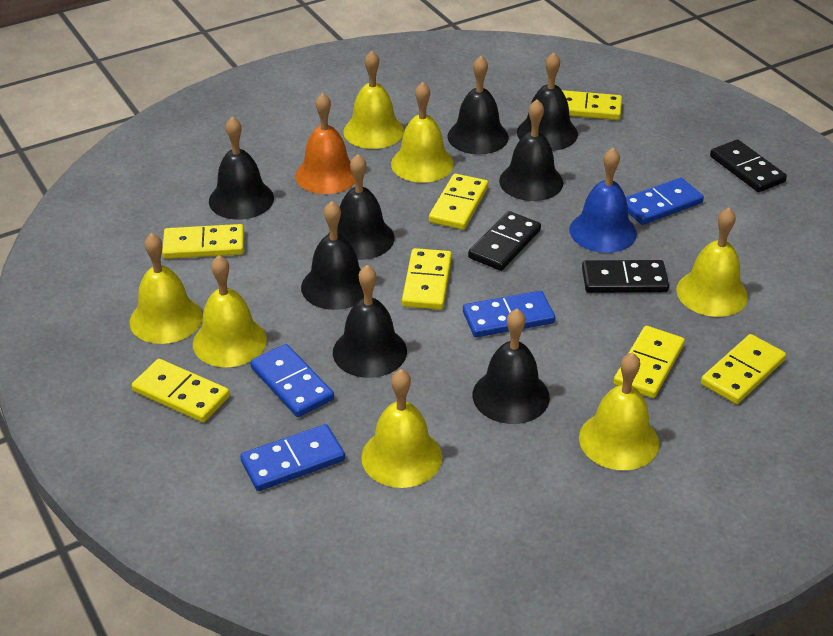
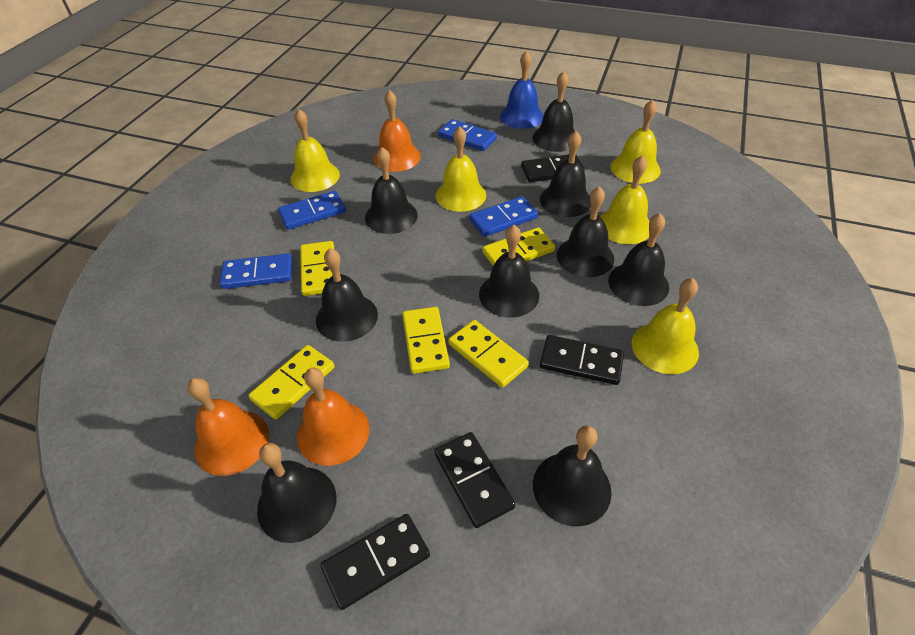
black bell: [209,116,274,220] [301,201,364,310] [328,154,395,260] [333,265,407,378] [447,56,509,154] [473,309,550,424] [499,99,563,201] [517,52,578,151] = 8 -> [257,443,336,543] [316,248,378,342] [365,147,418,234] [479,225,539,318] [532,71,575,152] [533,425,612,526] [540,131,591,217] [557,186,614,277] [608,213,669,306] = 9
black domino: [468,211,541,271] [582,260,669,293] [710,140,787,192] = 3 -> [320,514,430,610] [434,432,515,528] [521,154,585,182] [540,335,624,385] = 4
orange bell: [295,93,355,194] = 1 -> [188,378,269,476] [297,368,370,466] [373,90,421,172] = 3
yellow bell: [130,233,203,344] [193,255,267,367] [343,51,404,149] [361,369,442,488] [391,82,454,183] [579,353,659,470] [676,208,748,317] = 7 -> [290,109,340,192] [436,126,486,212] [600,155,649,244] [610,99,661,184] [632,278,699,374] = 5
yellow domino: [132,359,230,422] [162,224,244,259] [402,248,452,310] [429,174,488,230] [562,90,622,120] [613,326,685,398] [701,334,786,404] = 7 -> [248,345,334,419] [300,241,334,296] [402,307,450,374] [448,320,529,388] [482,227,555,266] = 5

